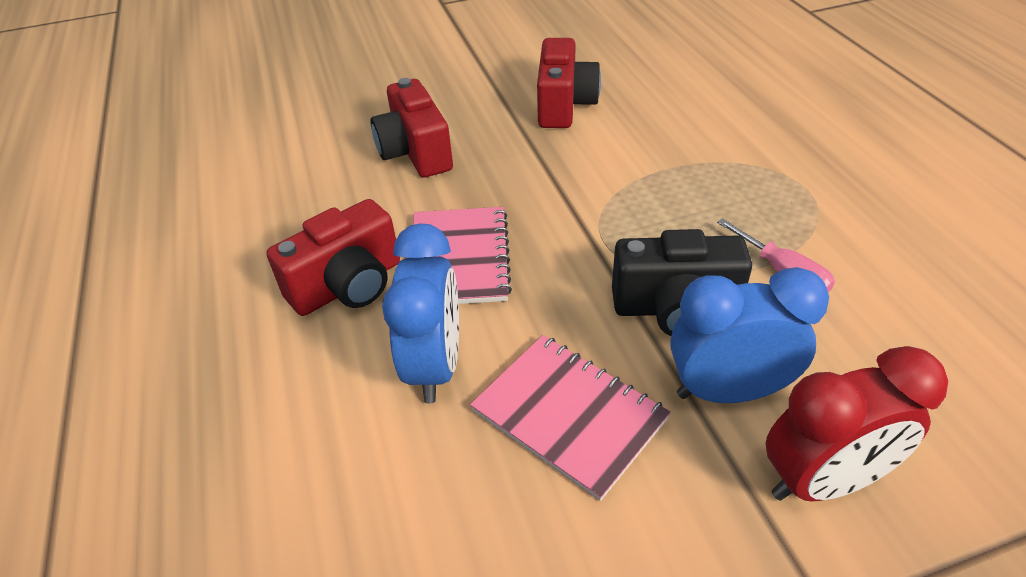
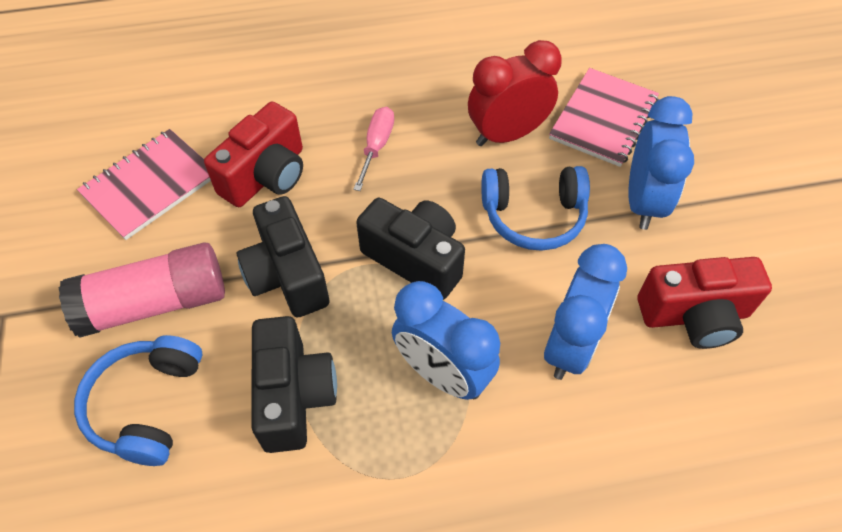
black camera: [612,229,752,336] = 1 -> [236,196,330,318] [252,316,337,453] [356,198,465,300] = 3
blue clock: [382,223,459,403] [670,267,829,403] = 2 -> [392,281,500,400] [544,244,627,380] [628,96,694,230] = 3
blue headphones: none = 0 -> [74,335,202,466] [481,166,590,251] = 2
pink glue stick: none = 0 -> [58,242,225,338] = 1
red camera: [266,199,400,316] [370,78,453,177] [537,38,601,128] = 3 -> [204,101,303,207] [637,257,772,349] = 2

